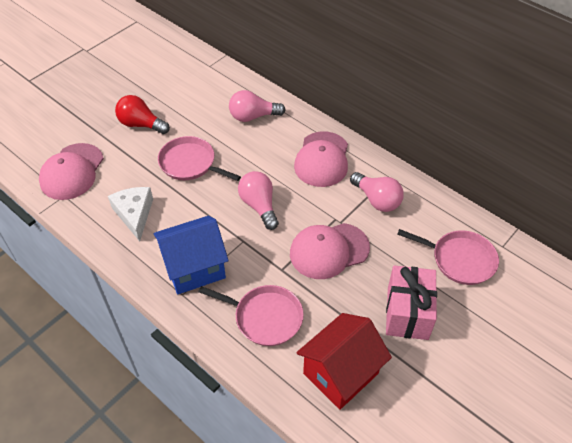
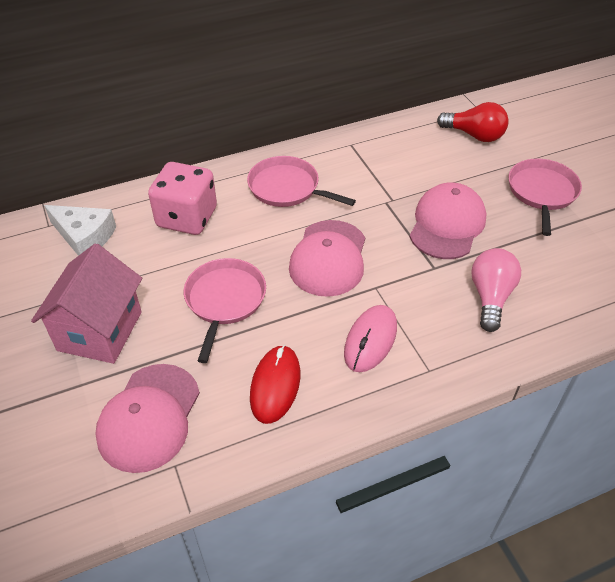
blue house: [154,216,229,294] = 1 -> none = 0
pink dice: none = 0 -> [148,162,217,235] = 1
pink gift: [386,265,437,340] = 1 -> none = 0
pink house: none = 0 -> [31,243,142,364] = 1
pink light bulb: [229,90,286,122] [238,171,279,230] [350,172,404,212] = 3 -> [471,248,521,332] = 1
pink mouse: none = 0 -> [344,305,397,372] = 1
red house: [296,313,392,410] = 1 -> none = 0
red mouse: none = 0 -> [250,345,300,424] = 1

